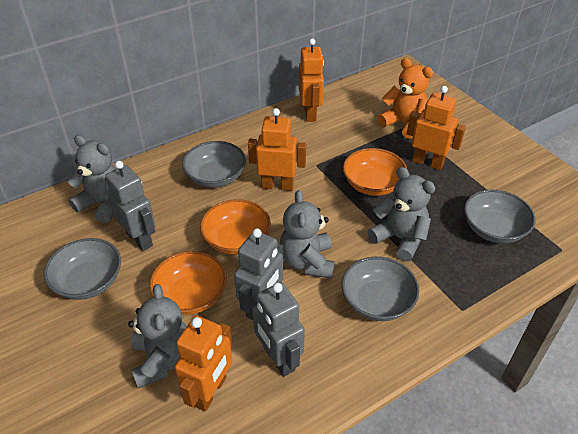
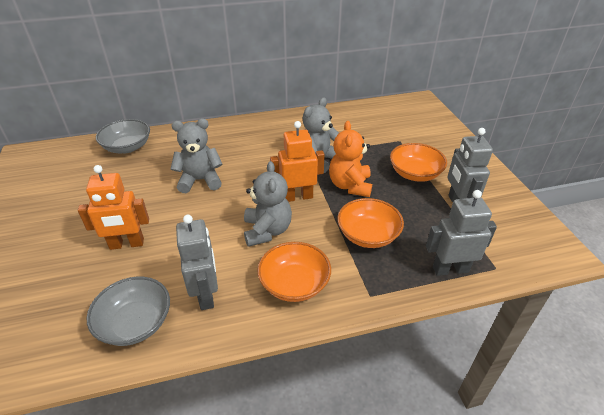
grey bowl: [44,238,121,300] [182,141,246,188] [342,257,419,321] [464,190,536,243] = 4 -> [87,277,170,346] [96,119,150,153] = 2
grey teddy bear: [68,135,116,223] [128,284,187,388] [280,190,335,278] [367,167,435,262] = 4 -> [171,119,223,193] [244,161,292,247] [302,97,339,173] = 3
orange robot: [175,316,233,411] [248,108,306,191] [299,38,324,122] [407,86,466,170] = 4 -> [78,165,149,250] [270,121,325,202] = 2

